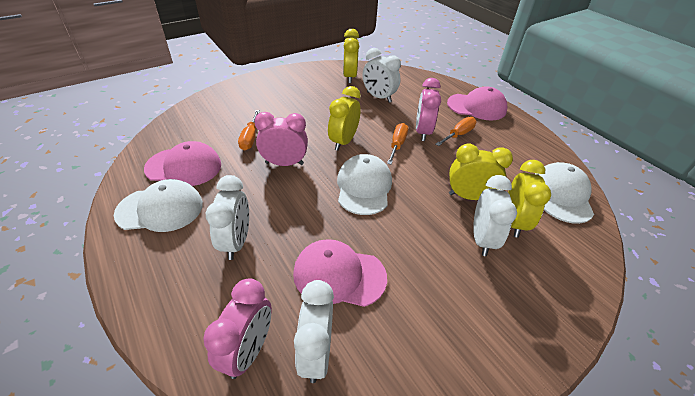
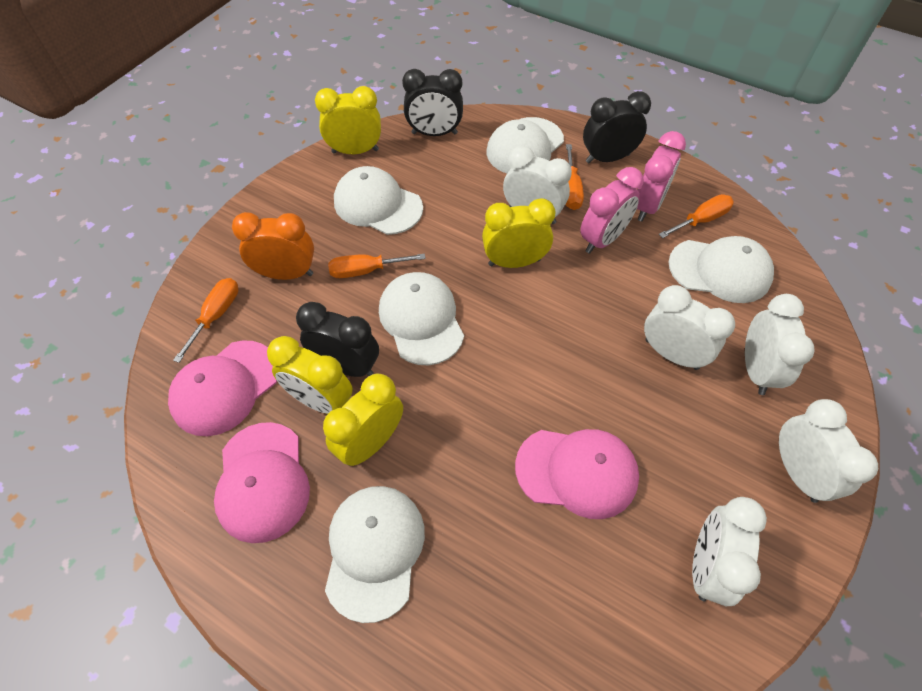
black clock: none = 0 -> [296,302,379,377] [402,69,463,136] [583,91,651,163] = 3
orange clock: none = 0 -> [232,212,314,280] = 1
orange screwdriver: [238,110,260,150] [387,123,408,165] [436,117,477,146] = 3 -> [173,278,239,363] [328,254,426,278] [565,144,584,210] [659,194,734,238] = 4
pink clock: [203,278,272,379] [254,112,308,166] [416,78,441,141] = 3 -> [580,167,644,254] [637,131,686,222] = 2
white cap: [114,179,203,232] [337,154,392,215] [535,162,594,224] = 3 -> [325,486,425,623] [334,166,423,235] [379,272,464,365] [487,117,564,174] [669,236,774,303] = 5
white clock: [206,175,249,260] [294,280,334,383] [363,48,401,103] [473,175,517,256] = 4 -> [503,146,572,224] [644,285,735,370] [692,497,767,606] [745,294,815,395] [779,399,878,503] = 5

